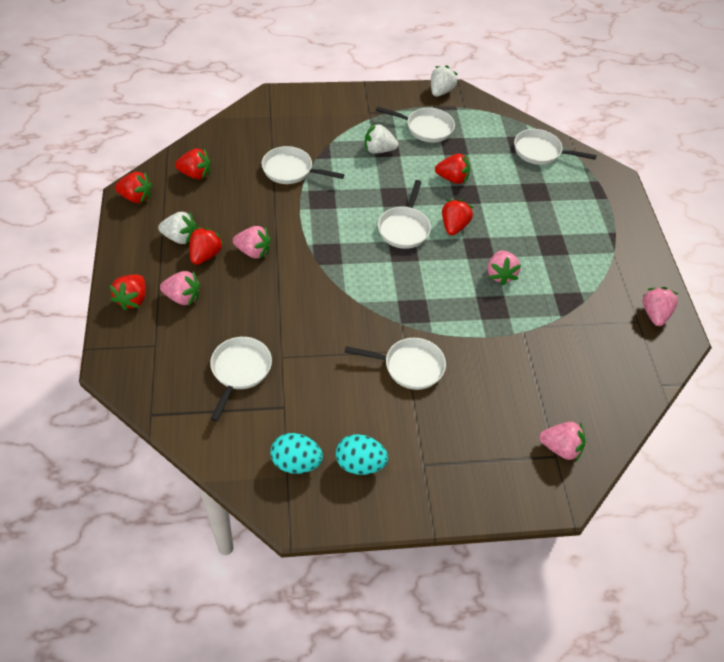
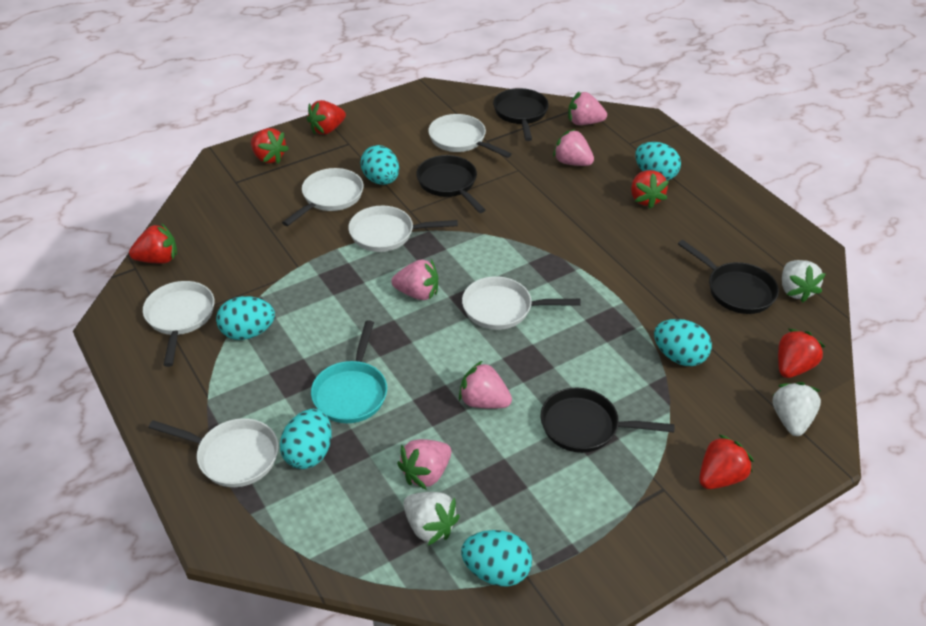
black pan: none = 0 -> [416,155,485,213] [493,88,549,141] [541,387,675,453] [678,240,779,314] = 4
turquoise egg: [270,433,323,474] [335,434,388,475] = 2 -> [216,296,275,340] [280,409,332,469] [360,145,399,185] [461,530,532,586] [635,142,681,181] [654,319,712,366] = 6
turquoise pan: none = 0 -> [311,320,387,423] = 1

